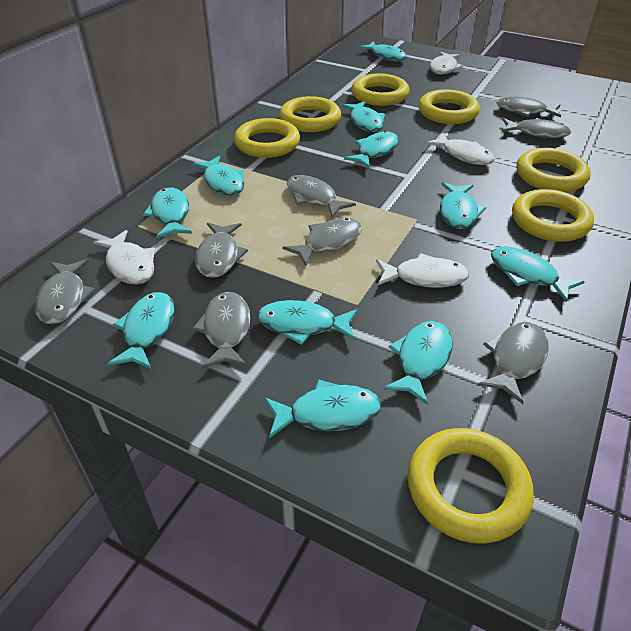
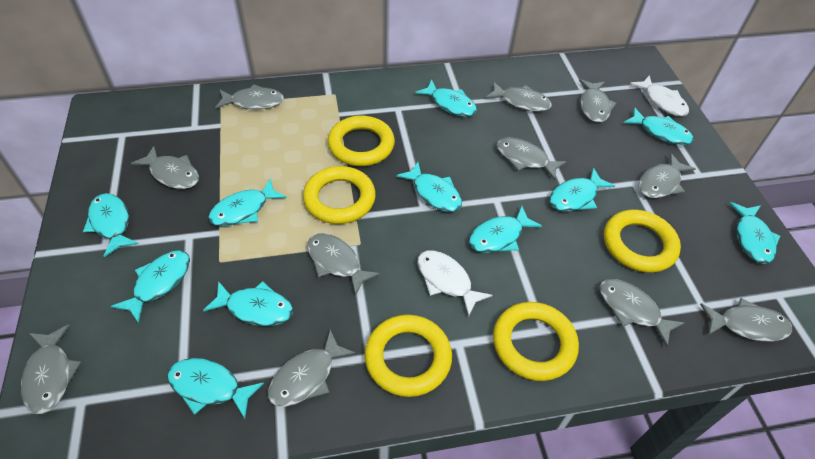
grey fish: [35,259,95,324] [192,292,251,369] [195,223,248,278] [283,218,362,266] [287,175,356,218] [478,322,549,404] [496,97,561,118] [502,118,571,138] = 8 -> [21,324,81,414] [131,146,199,189] [215,84,284,109] [268,329,356,407] [307,233,380,296] [485,82,552,112] [497,137,567,180] [579,79,617,123] [600,279,684,347] [639,153,696,198] [700,298,792,342] = 11
white fish: [93,230,155,285] [376,253,469,288] [425,133,495,165] [430,52,463,75] = 4 -> [417,250,492,317] [630,76,689,116] = 2
yellow ring: [234,118,300,158] [279,96,341,132] [352,74,410,106] [408,428,534,543] [418,89,480,124] [512,189,594,242] [516,148,591,192] = 7 -> [303,166,376,224] [328,116,395,166] [365,315,452,397] [493,302,579,381] [604,210,681,273] = 5

